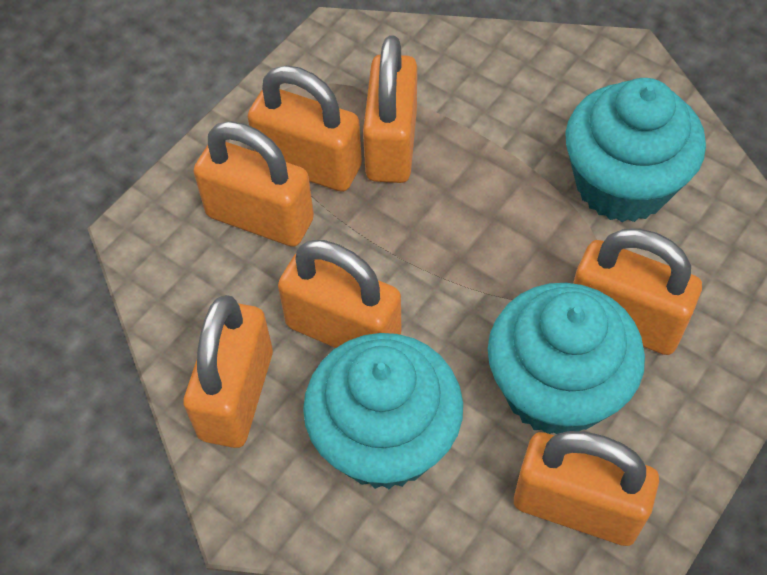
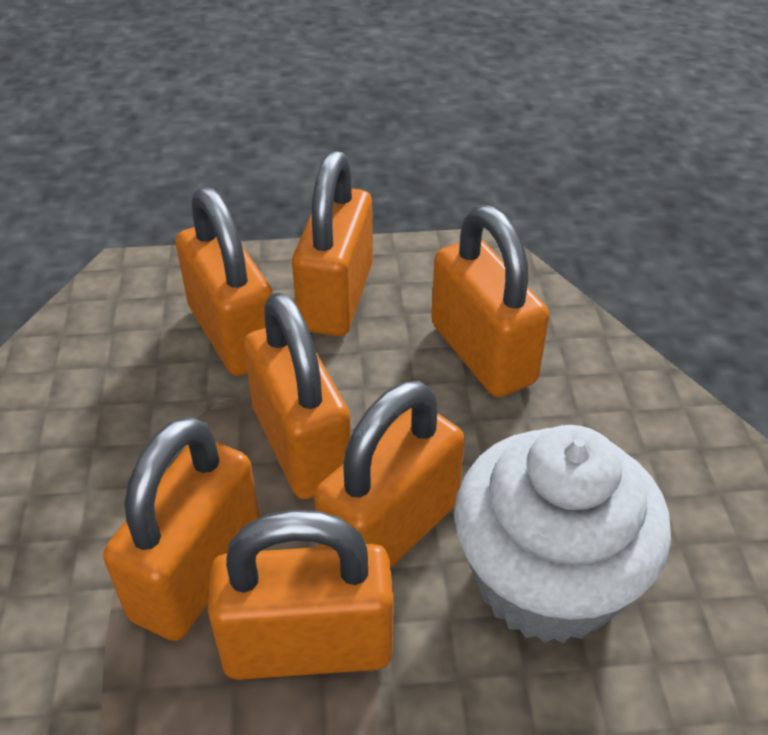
turquoise cupcake: [303,333,463,489] [488,283,645,434] [565,78,706,222] = 3 -> none = 0
white cupcake: none = 0 -> [454,425,671,643] = 1

